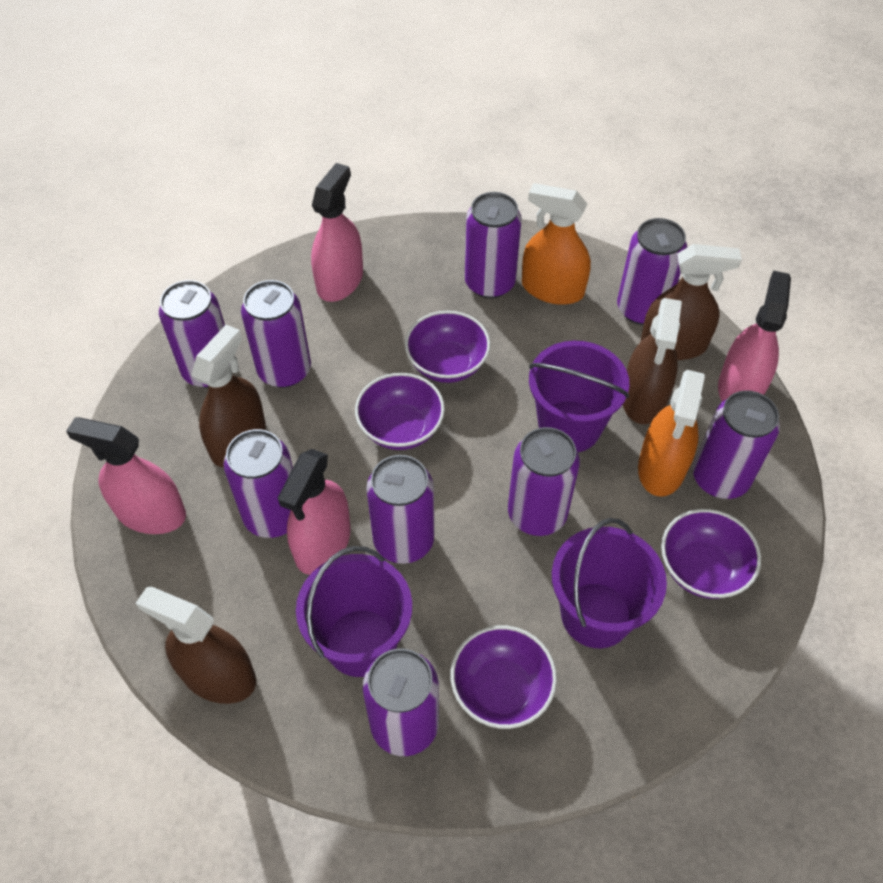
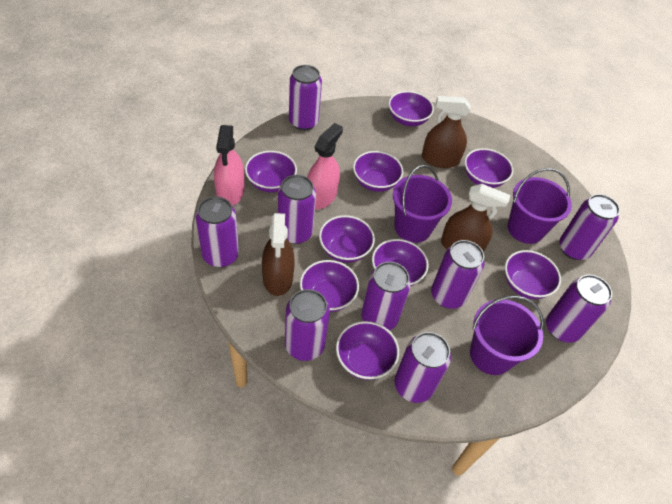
brown spray bottle: [136,587,256,704] [191,325,266,467] [623,298,682,424] [641,244,742,360] = 4 -> [262,213,295,296] [422,96,470,168] [441,184,510,253] = 3
orange spray bottle: [522,183,591,305] [638,370,705,497] = 2 -> none = 0
pink spray bottle: [66,417,186,534] [278,449,351,575] [311,163,363,302] [718,270,791,402] = 4 -> [214,125,245,206] [307,123,343,210] = 2
purple bowl: [355,373,445,450] [405,311,490,383] [451,626,557,729] [661,509,761,599] = 4 -> [245,151,297,193] [300,260,359,312] [319,215,375,263] [336,321,399,380] [353,151,403,192] [372,239,429,287] [388,91,434,126] [464,148,513,188] [505,250,561,299] = 9

